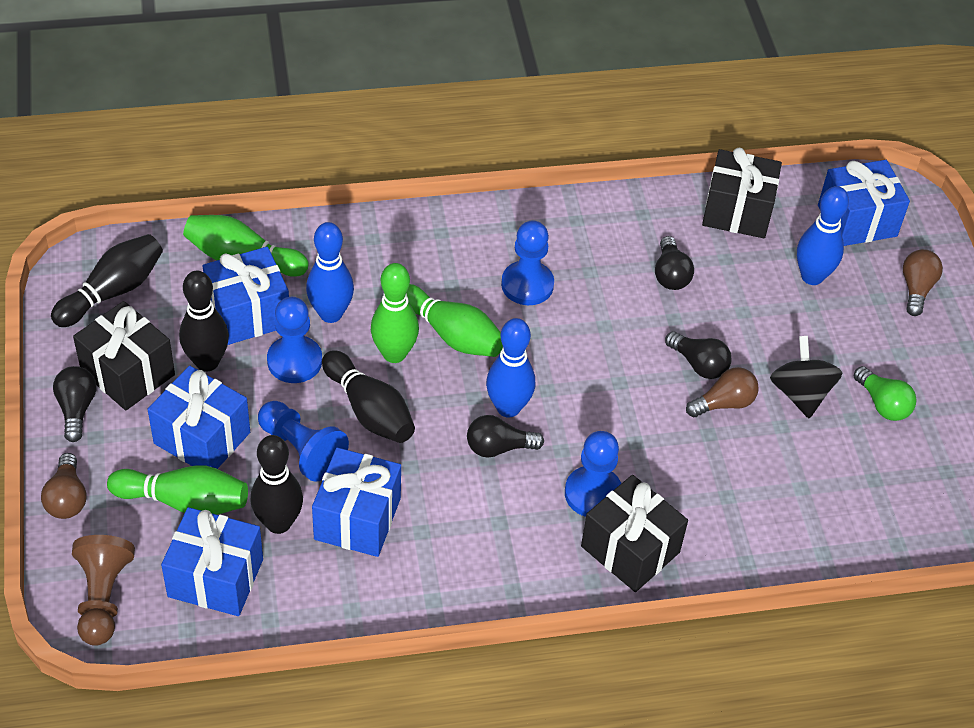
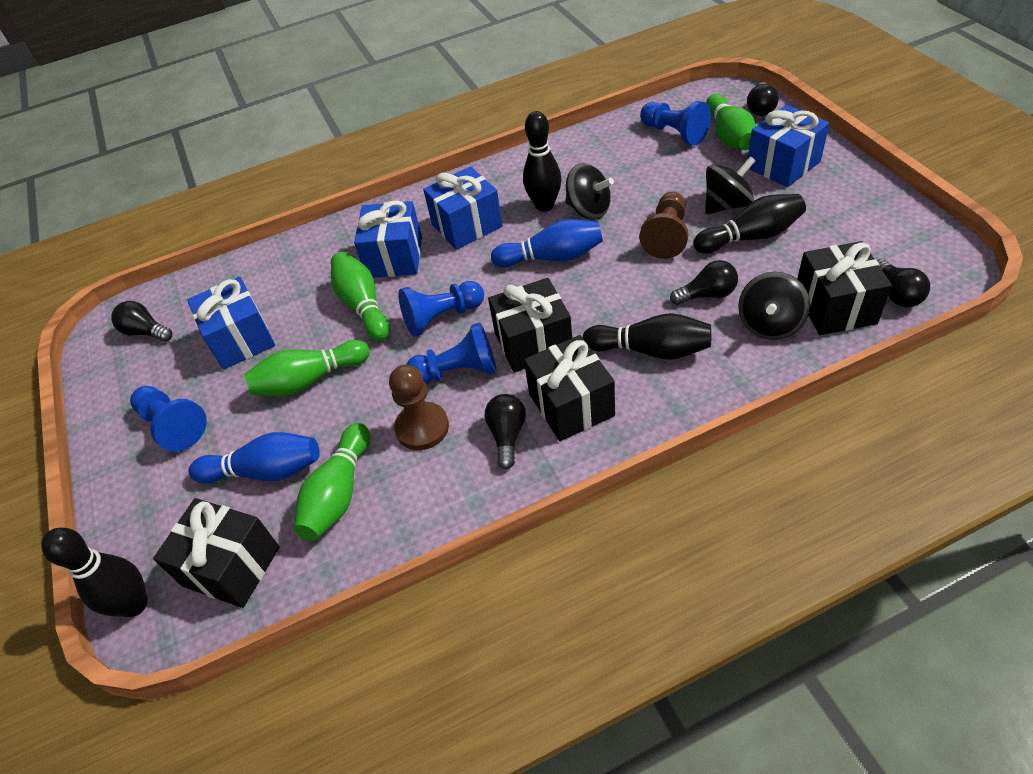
black gift: [73,301,175,410] [581,475,688,592] [702,148,782,238] = 3 -> [153,498,280,608] [488,278,572,373] [524,335,615,441] [797,241,892,335] = 4
black light bulb: [53,366,96,442] [467,415,544,458] [655,236,694,290] [665,331,731,379] = 4 -> [111,301,172,342] [485,394,526,469] [670,260,738,305] [747,82,779,116] [877,259,930,307] = 5
black spinning top: [770,336,842,418] = 1 -> [565,163,614,220] [705,156,756,214] [738,272,810,340] = 3
blue bowling pin: [306,222,354,323] [486,318,535,418] [797,186,849,285] = 3 -> [189,432,320,484] [491,219,603,267] = 2
blue gift: [148,366,250,469] [161,507,263,616] [203,247,289,345] [312,447,401,557] [818,160,910,246] = 5 -> [187,277,275,369] [354,201,422,278] [423,166,503,250] [748,105,830,187] = 4
brown light bulb: [41,453,87,519] [686,367,759,417] [903,249,943,316] = 3 -> none = 0
brown pawn: [72,535,135,646] = 1 -> [389,365,449,450] [639,191,688,259] = 2
green light bulb: [854,366,917,421] = 1 -> none = 0

